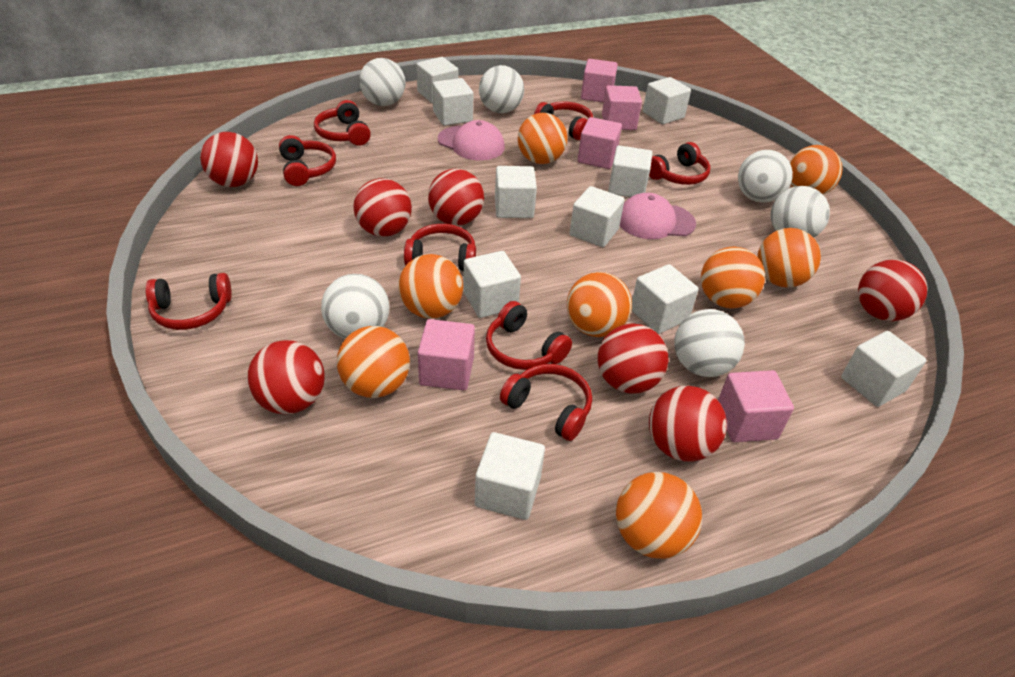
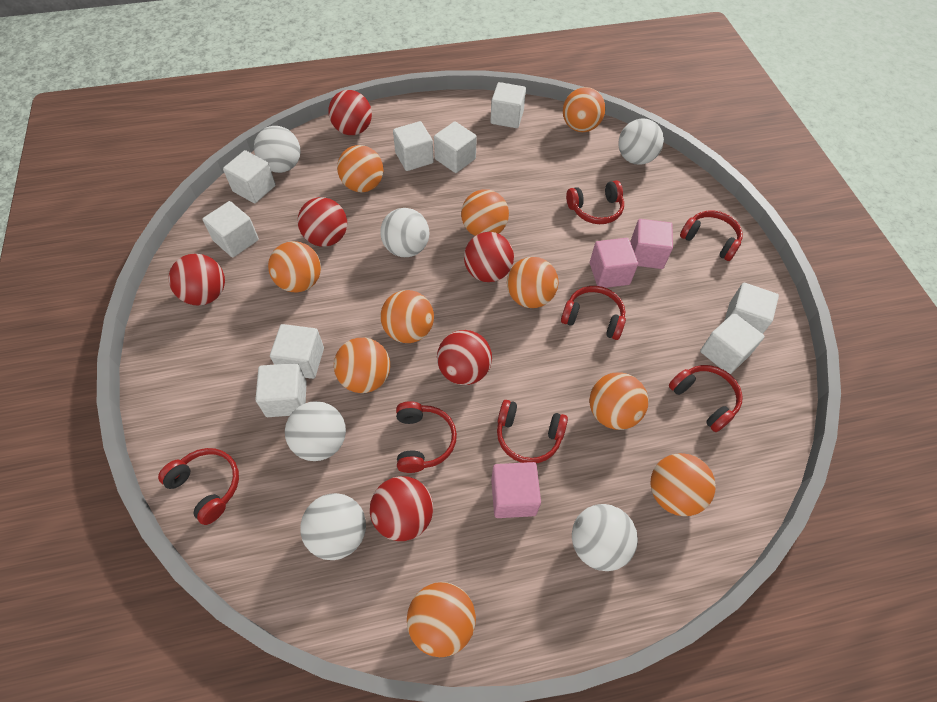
orange ball: [337,326,410,398] [398,254,463,319] [518,113,568,164] [567,272,632,337] [616,472,702,559] [701,247,765,308] [757,228,821,288] [790,145,843,195] = 8 -> [268,241,321,293] [334,338,390,393] [337,145,383,192] [380,290,434,343] [407,582,476,657] [461,189,509,236] [507,257,558,308] [563,87,606,132] [589,372,648,430] [650,453,716,516] = 10
pink cap: [438,120,505,160] [620,193,696,239] = 2 -> none = 0
pink cube: [418,319,475,390] [578,117,622,169] [581,59,618,103] [602,85,642,130] [718,370,794,442] = 5 -> [491,462,541,518] [590,238,638,288] [631,219,673,269] = 3
red ball: [200,132,258,187] [247,340,325,415] [353,178,412,237] [428,169,484,226] [598,324,668,394] [649,386,727,462] [858,259,928,321] = 7 -> [169,254,225,306] [298,197,347,247] [328,90,372,135] [370,476,433,541] [437,330,492,385] [464,232,514,282] = 6
red headphones: [145,273,232,330] [279,135,336,186] [314,100,371,146] [404,224,476,271] [486,301,572,370] [500,364,592,441] [534,101,593,140] [649,142,710,185] = 8 -> [158,448,239,525] [396,401,457,473] [497,400,568,463] [561,286,626,340] [566,180,624,224] [669,365,743,432] [680,211,743,261] = 7
white cube: [416,57,458,104] [433,78,474,126] [463,251,521,318] [475,432,545,520] [495,166,537,218] [570,186,625,247] [608,145,652,197] [632,264,699,334] [643,77,691,124] [841,331,926,407] = 10 -> [202,201,259,257] [223,150,276,203] [255,363,307,417] [270,324,324,379] [393,121,434,171] [434,121,477,173] [490,82,526,128] [700,313,765,374] [724,283,779,334] = 9

